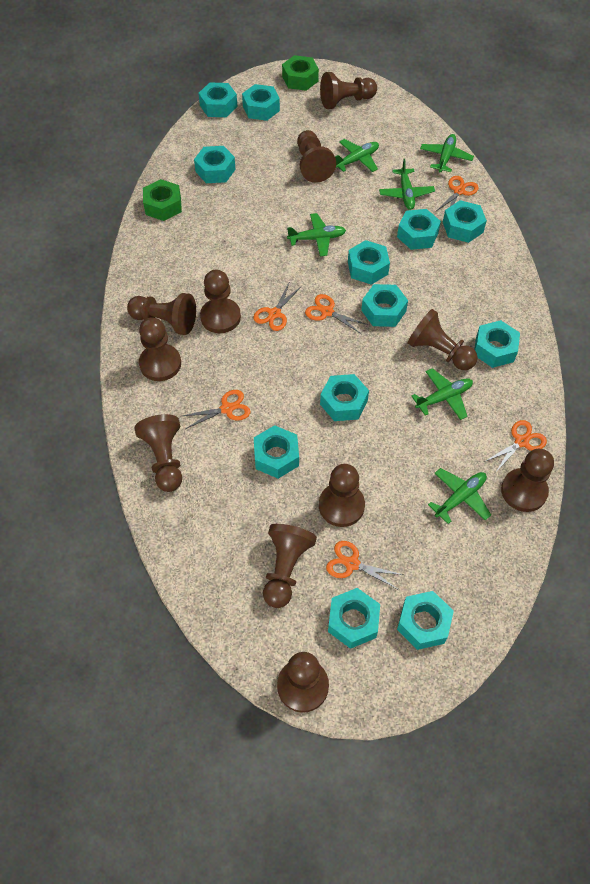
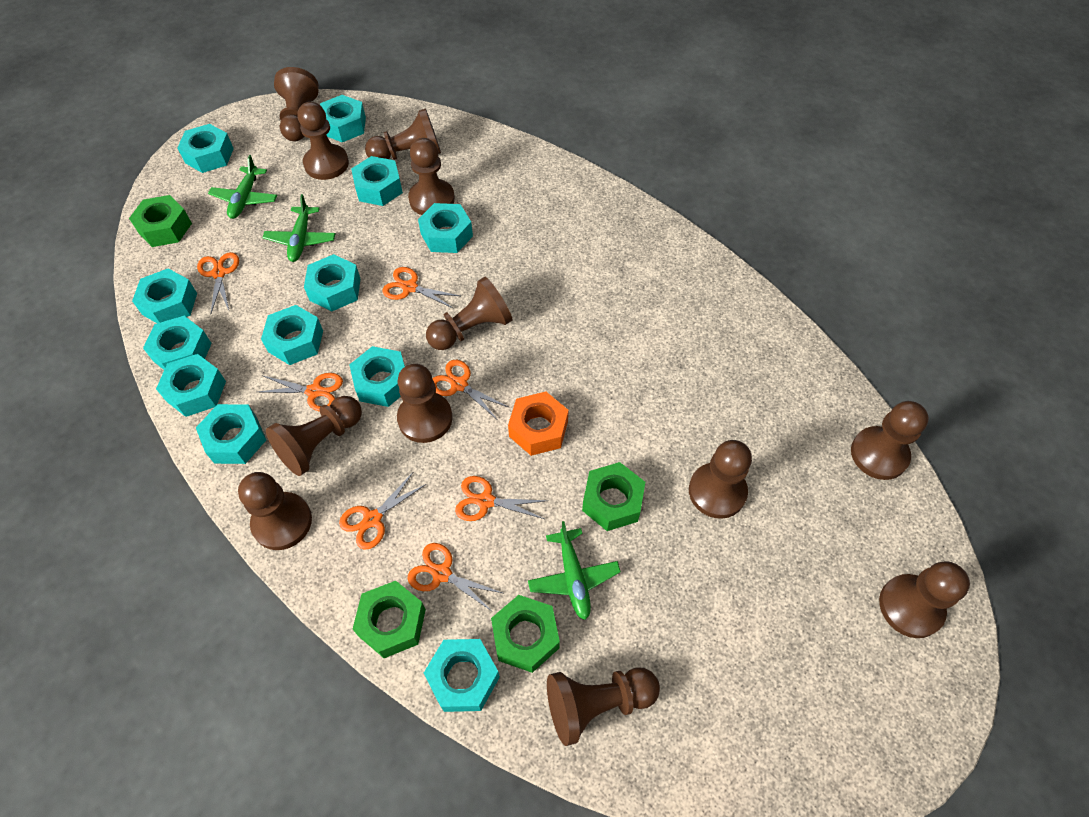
brown pawn: [127,293,196,335] [134,414,182,492] [139,317,181,381] [200,270,241,333] [263,524,317,608] [277,652,329,713] [297,130,336,183] [319,464,365,527] [320,72,377,109] [408,309,478,370] [501,449,554,512] = 11 -> [238,472,312,550] [266,396,362,476] [274,67,319,141] [298,102,349,180] [365,108,441,160] [397,364,452,443] [408,138,455,215] [426,277,512,350] [547,668,660,746] [689,440,752,519] [851,401,929,480] [879,561,970,638] = 12
green nut: [143,179,182,221] [282,55,319,91] = 2 -> [129,195,192,247] [353,581,426,658] [491,595,560,673] [582,462,645,531] = 4
green plane: [287,213,346,256] [335,139,379,172] [379,159,435,210] [411,368,473,420] [420,134,474,172] [428,468,491,524] = 6 -> [208,155,277,219] [262,194,336,262] [528,521,621,620] = 3
orange nut: none = 0 -> [508,392,569,456] = 1
orange scissors: [183,390,251,429] [253,283,302,331] [305,294,369,334] [326,541,403,589] [435,176,479,212] [484,420,547,473] = 6 -> [197,252,239,313] [258,373,343,412] [339,472,426,550] [382,267,460,309] [408,543,502,612] [432,360,510,419] [455,476,548,521] = 7

